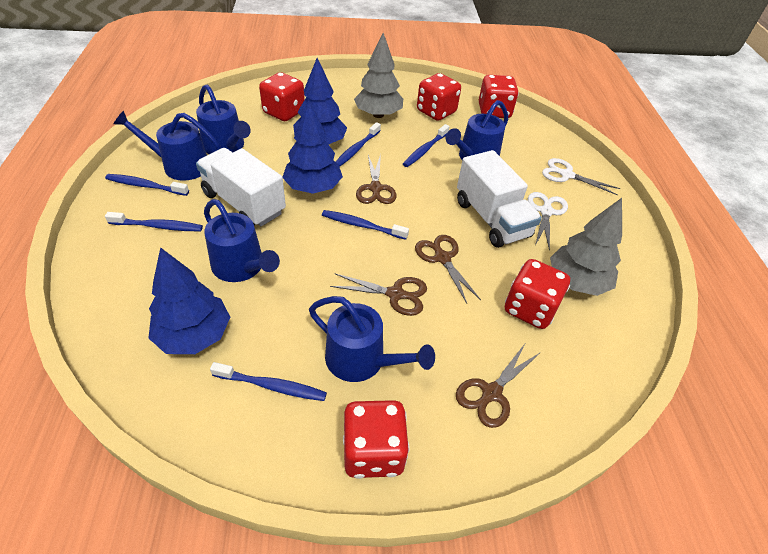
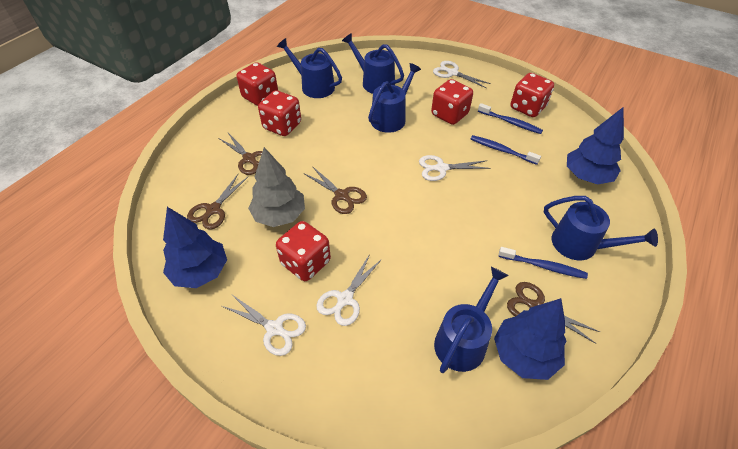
blue toothbrush: [105,174,189,196] [105,212,203,231] [210,362,327,401] [322,210,409,240] [336,122,381,167] [403,124,450,167] = 6 -> [470,135,541,165] [478,103,543,134] [498,247,588,279] = 3
grey tree: [354,33,403,118] [550,198,622,296] = 2 -> [248,147,305,227] = 1
white scissors: [528,192,568,251] [542,158,620,195] = 2 -> [222,294,306,356] [316,254,382,326] [419,155,490,181] [433,61,491,88] = 4
white truck: [196,148,286,226] [457,150,542,248] = 2 -> none = 0

